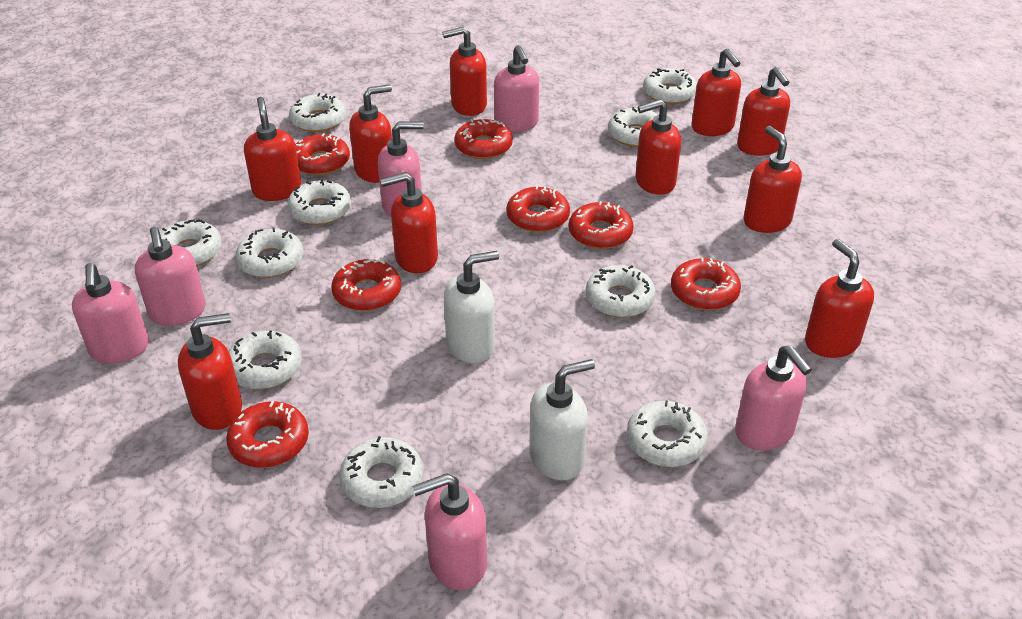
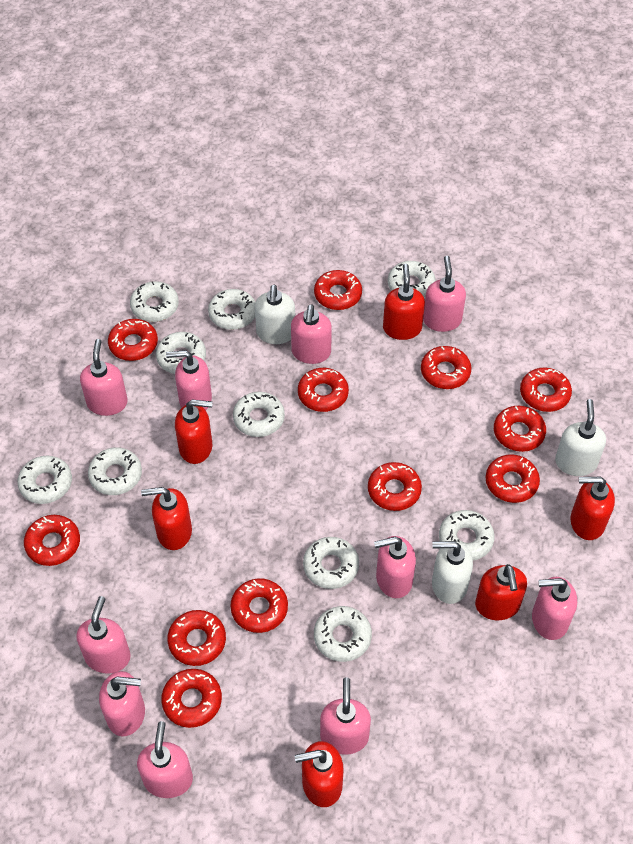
pink soap dispenser: [72,263,149,364] [135,227,206,326] [378,121,424,217] [412,473,487,590] [494,45,539,133] [735,345,812,451] = 6 -> [76,596,131,674] [80,339,128,416] [99,671,145,736] [137,721,193,798] [166,350,212,410] [291,304,332,364] [320,677,371,755] [374,536,416,598] [423,256,466,332] [532,577,577,640] = 10
red donut: [226,401,309,468] [295,133,350,175] [331,259,401,311] [454,119,513,159] [507,186,570,232] [569,201,634,249] [671,258,741,310] = 7 -> [24,515,80,566] [108,319,158,361] [161,669,222,728] [167,610,226,666] [230,578,288,633] [298,368,349,412] [314,270,362,310] [368,462,422,511] [421,346,471,389] [486,454,540,503] [494,406,546,452] [520,368,572,412] = 12
red soap dispenser: [178,313,242,430] [244,97,301,201] [349,84,392,183] [380,172,438,273] [442,27,487,116] [635,99,681,195] [691,48,741,136] [737,67,790,156] [743,126,802,233] [805,239,874,358] = 10 -> [141,487,192,550] [175,400,213,464] [295,741,344,807] [383,264,425,340] [475,564,527,620] [570,477,615,540] = 6
white soap dispenser: [444,251,499,363] [529,359,595,480] = 2 -> [255,285,295,344] [432,541,473,604] [555,399,606,476] = 3

